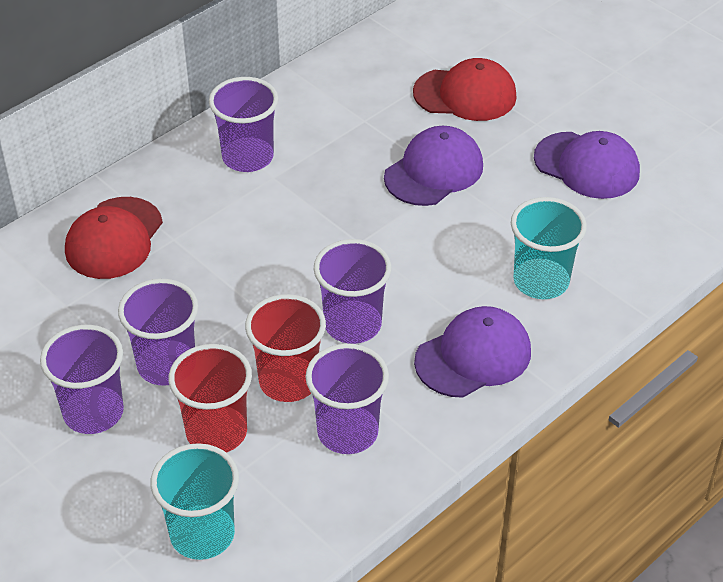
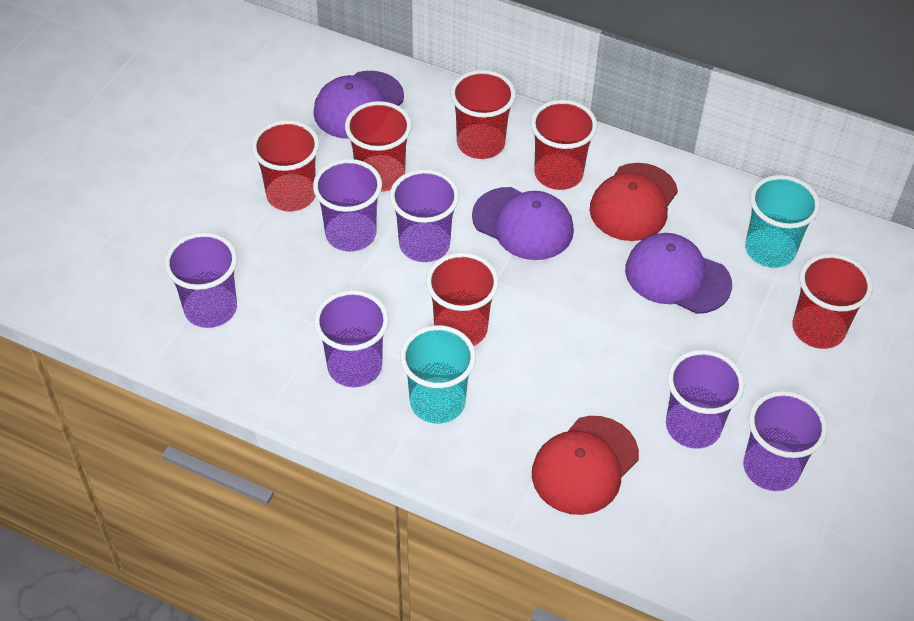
purple cup: [40,325,124,434] [118,279,198,386] [209,77,279,172] [306,344,389,454] [314,239,392,344] = 5 -> [164,232,237,328] [313,159,382,252] [314,290,389,387] [390,169,459,262] [666,350,744,449] [743,391,827,491] = 6
red cup: [169,344,252,453] [245,294,326,402] = 2 -> [251,120,319,211] [345,101,412,192] [426,253,499,346] [450,70,516,159] [531,100,597,190] [792,253,873,349] = 6

